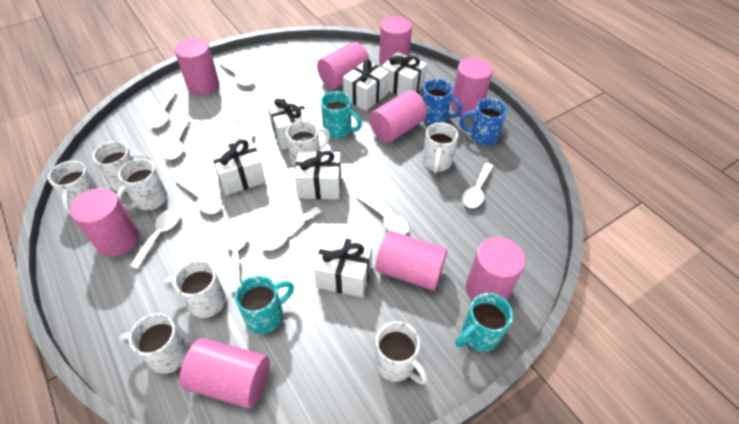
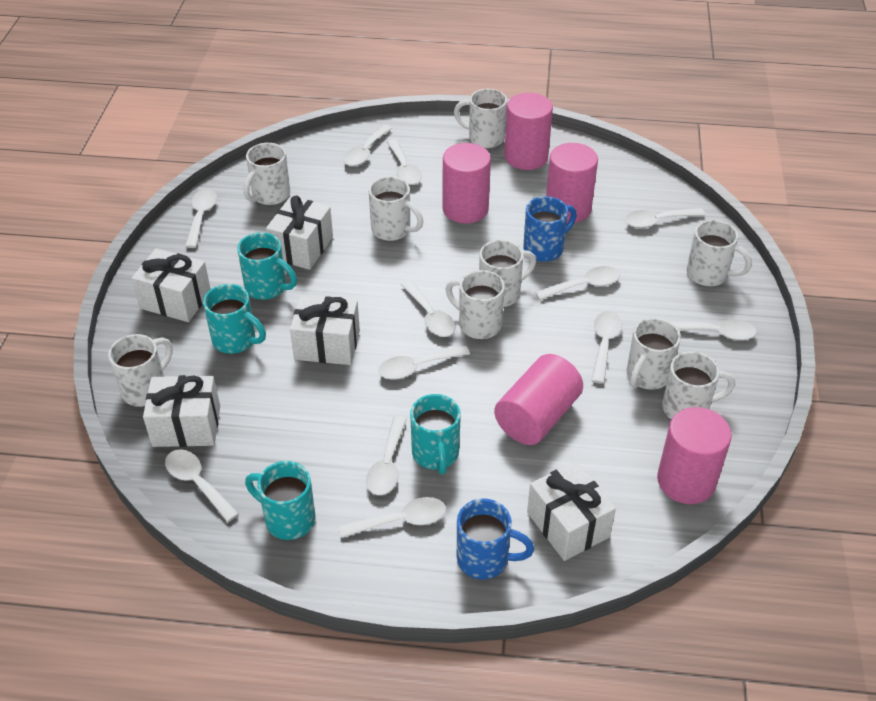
pink cylinder: [70,188,139,257] [175,38,219,95] [179,338,270,409] [317,42,370,89] [369,90,427,143] [375,230,447,290] [379,16,412,66] [451,58,493,116] [466,237,525,300] = 9 -> [442,143,491,223] [494,354,583,445] [504,93,553,170] [546,143,598,223] [657,407,732,504] = 5
turquoise mug: [235,275,294,334] [321,91,362,138] [455,293,513,352] = 3 -> [203,284,266,354] [237,232,297,300] [245,461,315,540] [410,394,461,474] = 4
white gift: [210,139,266,195] [267,96,310,150] [294,151,341,199] [314,235,372,297] [343,59,389,111] [381,52,427,96] = 6 -> [131,248,211,322] [143,375,220,447] [266,196,333,270] [290,295,360,365] [527,461,616,561] = 5
white mug: [48,160,99,215] [92,141,152,192] [116,158,167,210] [119,313,189,374] [164,260,226,318] [286,121,330,167] [375,321,428,385] [422,122,458,173] = 8 -> [108,334,173,407] [243,143,290,205] [369,177,423,241] [446,270,505,339] [454,89,507,148] [479,240,536,307] [627,318,681,390] [662,351,735,420] [687,220,752,286] = 9
white spoon: [129,208,181,269] [149,90,177,128] [163,117,191,160] [174,175,222,214] [217,60,254,86] [225,225,247,292] [231,103,254,140] [260,207,321,251] [355,192,409,235] [462,163,493,208] = 10 -> [165,449,239,522] [185,189,217,248] [339,497,446,538] [343,125,392,166] [366,416,407,495] [378,346,470,380] [387,139,422,185] [401,280,455,337] [535,266,620,300] [591,311,622,384] [625,208,705,228] [669,319,757,340] = 12

